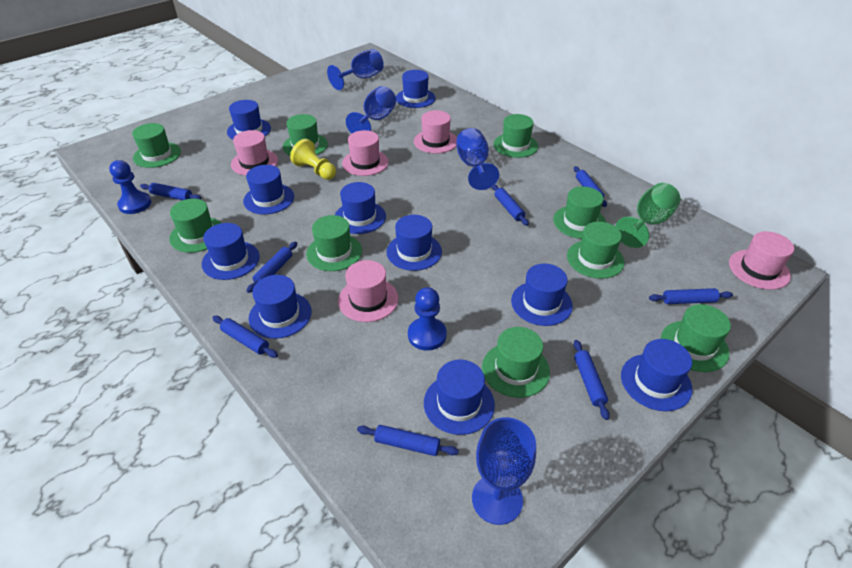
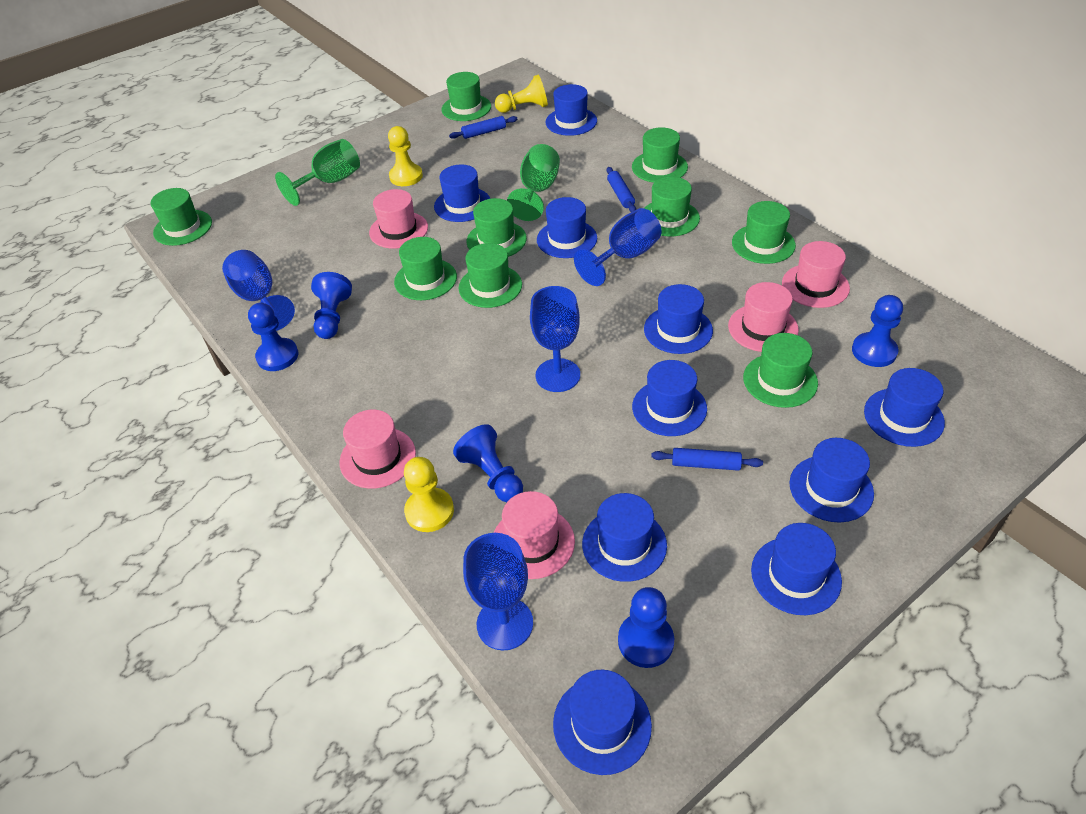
blue pawn: [109,160,151,214] [408,287,447,351] = 2 -> [248,303,298,371] [311,272,352,339] [453,424,523,502] [618,587,674,668] [852,295,903,367] = 5
blue rolling pin: [140,183,201,200] [212,316,278,358] [246,242,297,293] [357,425,459,456] [492,184,529,226] [574,166,607,207] [574,340,610,420] [649,288,733,304] = 8 -> [449,116,517,139] [606,167,636,212] [651,448,763,471] = 3
green goblet: [615,183,680,248] = 1 -> [275,139,360,206] [507,144,560,221] = 2
yellow pawn: [290,139,336,180] = 1 -> [388,126,423,186] [404,457,454,532] [495,75,548,113] = 3

